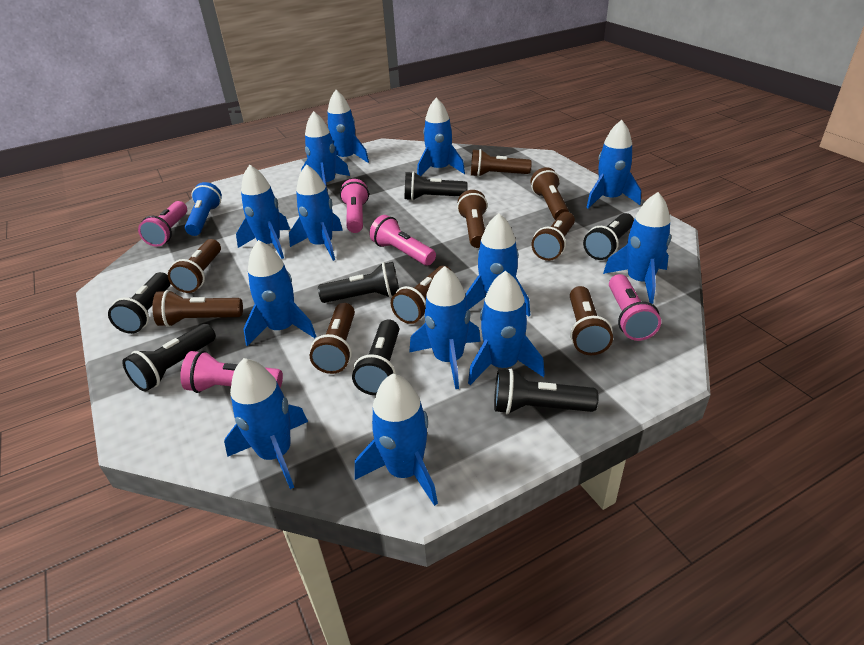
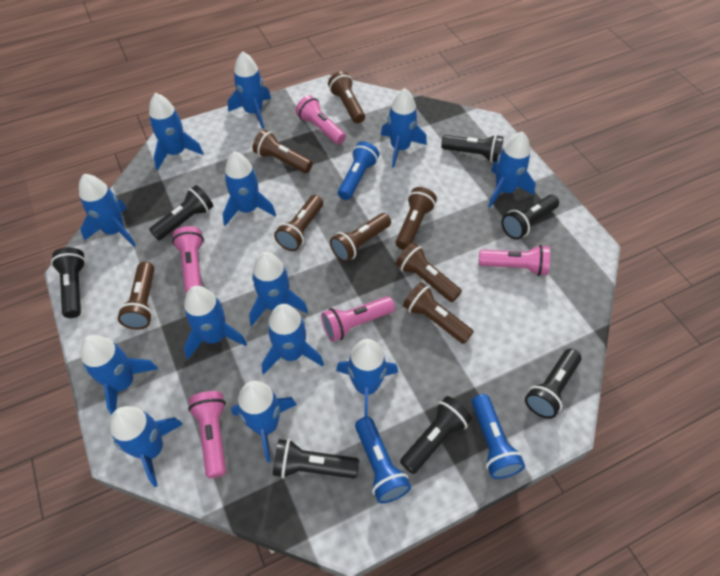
blue flashlight: [185,182,222,236] = 1 -> [338,141,380,200] [355,417,411,503] [472,394,525,479] = 3
brown flashlight: [152,290,243,327] [168,239,221,293] [310,303,355,374] [391,266,452,324] [457,190,488,248] [471,149,532,177] [531,167,569,220] [532,212,575,261] [570,286,613,355] = 9 -> [118,262,154,330] [253,130,313,173] [274,195,323,251] [328,71,365,124] [330,213,391,262] [396,187,437,250] [396,243,462,302] [403,282,474,344] = 8

